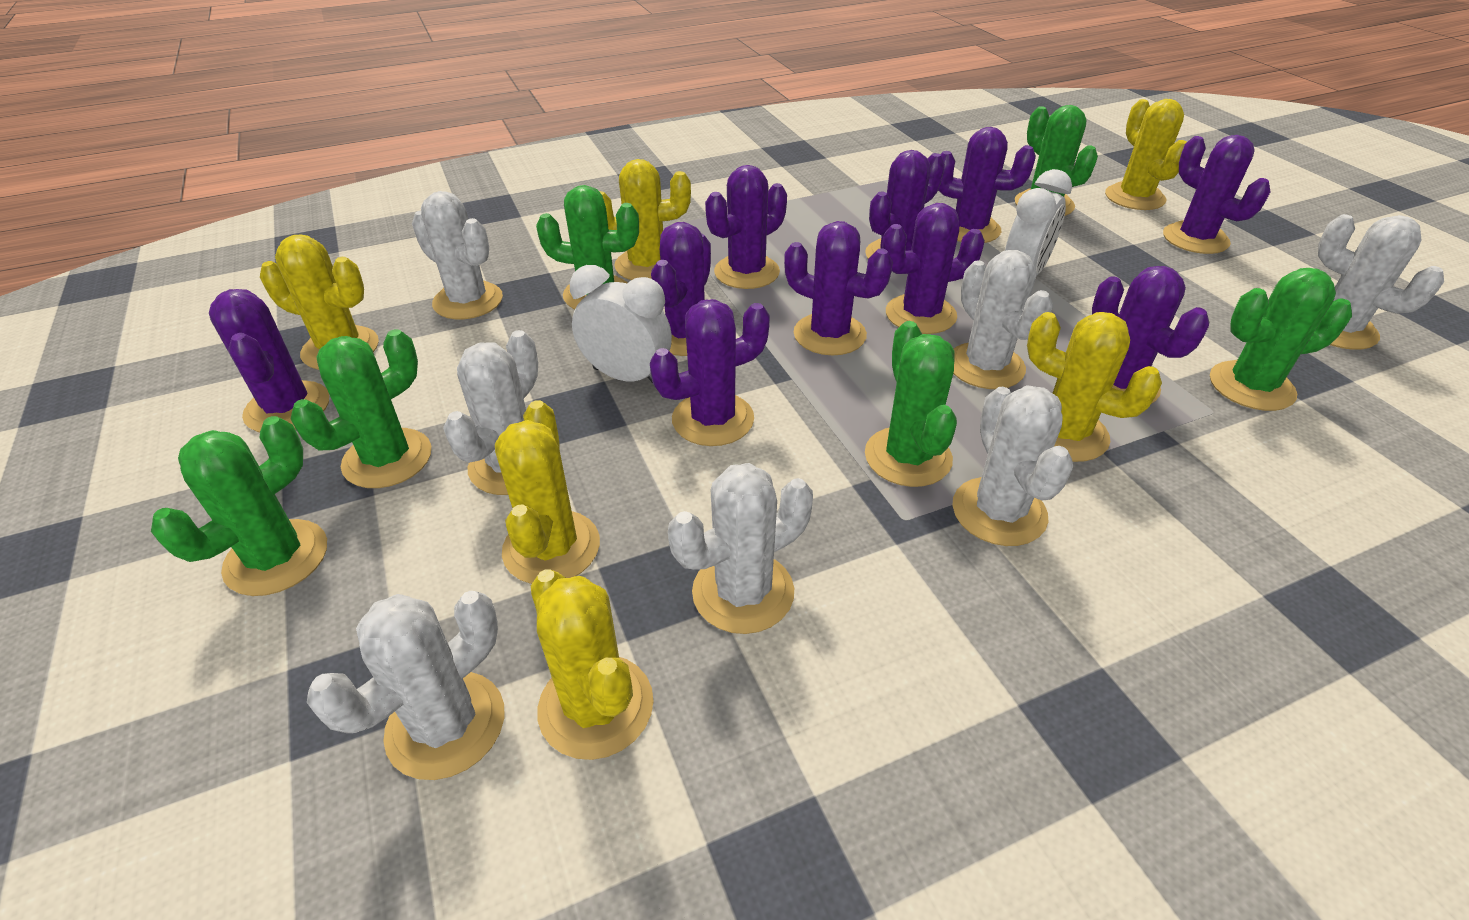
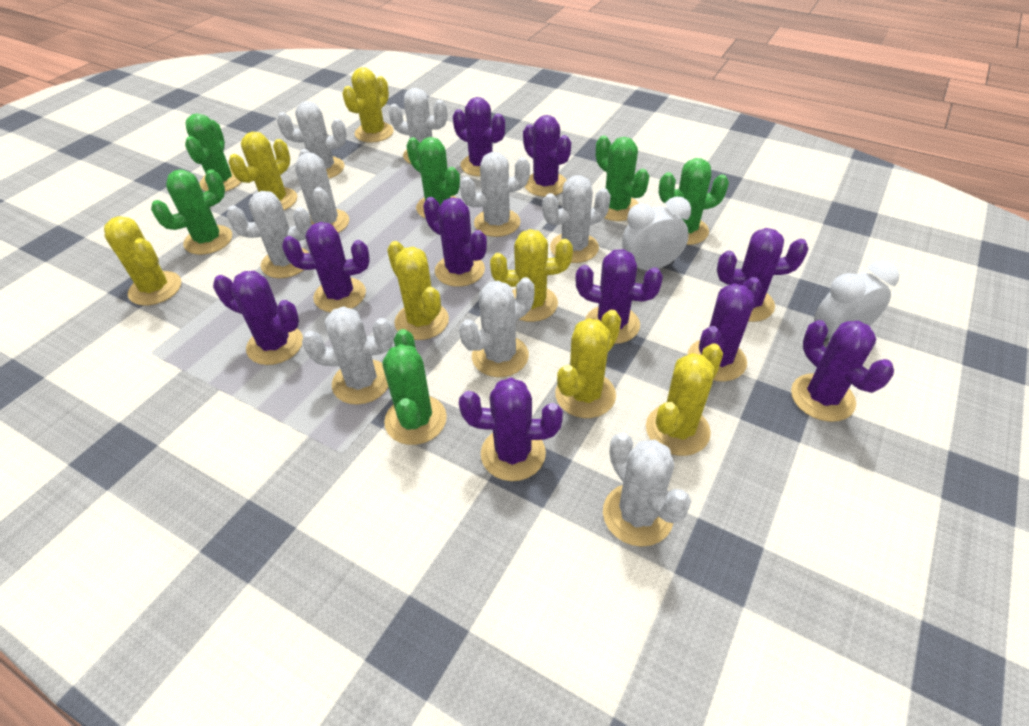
white cactus: [307,591,504,780] [412,191,503,319] [443,330,538,495] [668,463,813,634] [953,250,1053,389] [953,385,1073,546] [1318,214,1444,350] = 7 -> [227,191,312,278] [277,101,347,179] [295,149,349,233] [302,306,394,405] [388,88,447,164] [459,277,534,377] [460,152,530,237] [542,175,611,263] [603,432,691,547] = 9
yellow cactus: [260,234,379,370] [495,400,600,584] [531,569,653,760] [599,159,691,280] [1027,312,1162,462] [1105,99,1187,210] = 6 -> [104,216,181,306] [229,132,297,210] [342,67,394,143] [387,241,449,340] [490,229,573,322] [555,310,621,418] [646,343,723,456] = 7

